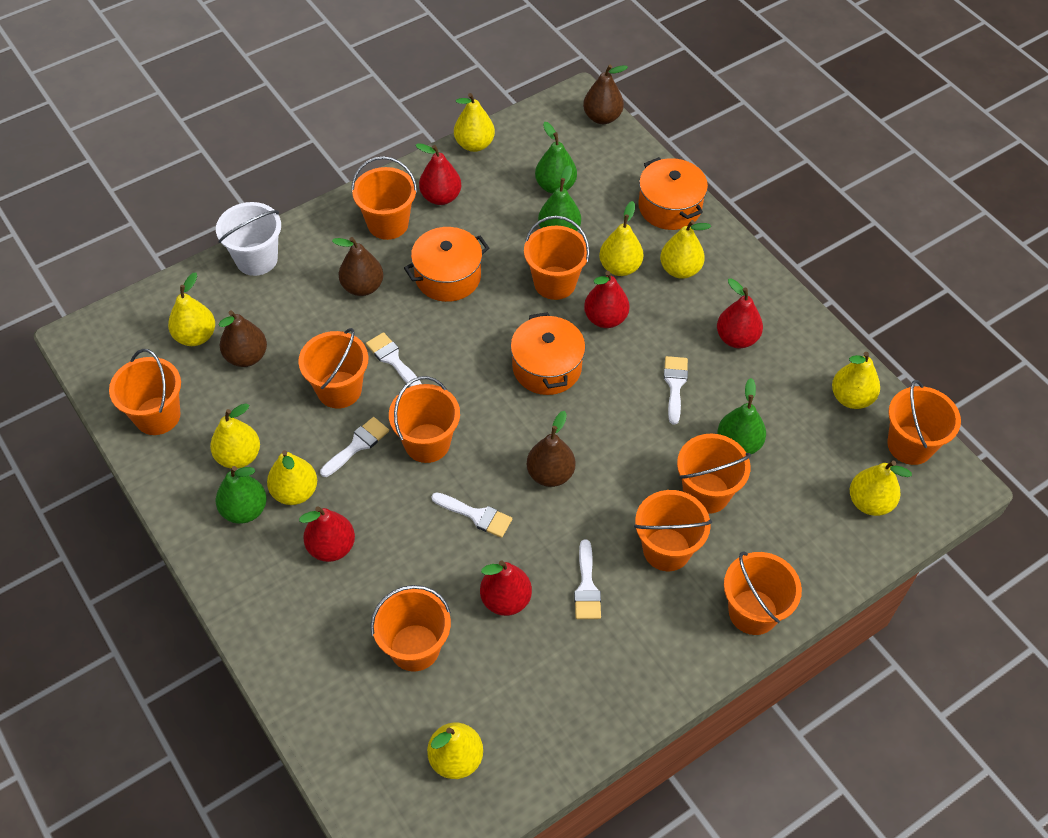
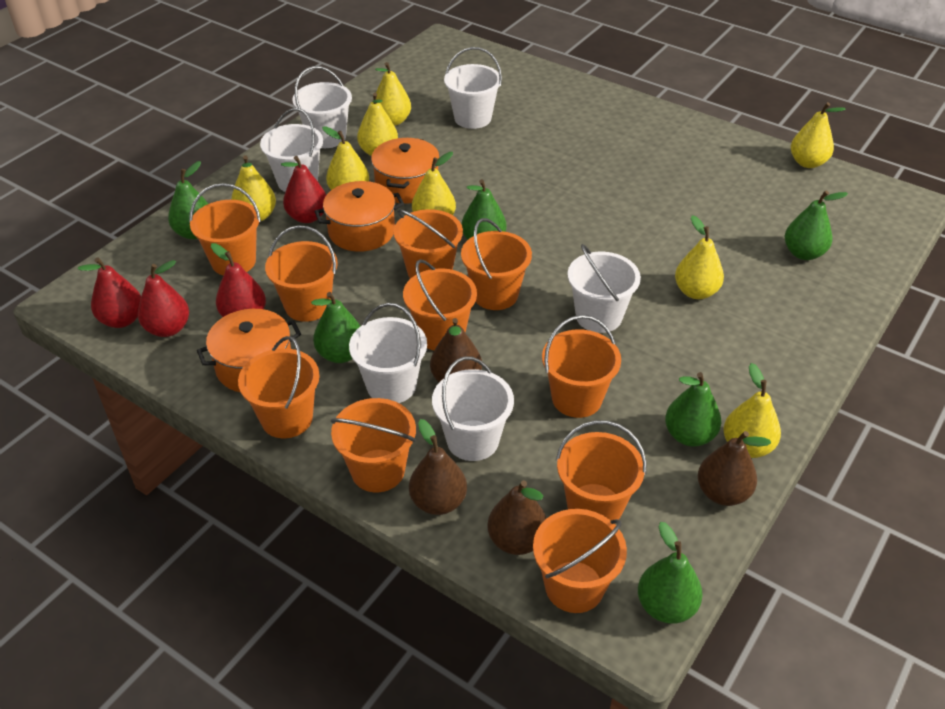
green pear: [216,466,267,524] [535,122,577,194] [538,165,581,231] [718,378,766,454] = 4 -> [168,161,209,239] [311,292,361,363] [461,179,506,240] [638,522,703,624] [665,372,721,446] [785,190,848,260] = 6
red pear: [299,507,355,562] [416,143,461,205] [480,560,532,616] [584,271,630,328] [717,278,763,348] = 5 -> [78,257,141,328] [138,260,189,337] [211,243,266,317] [281,156,326,223] = 4
white brush: [320,417,389,477] [366,332,421,387] [431,492,512,538] [574,539,601,619] [664,356,688,425] = 5 -> none = 0
white bucket: [216,202,281,276] = 1 -> [260,108,323,192] [292,66,352,148] [349,303,427,403] [432,357,514,461] [444,47,502,129] [568,244,641,333] = 6
yellow pear: [168,272,215,346] [210,403,260,469] [267,450,317,505] [427,722,483,779] [454,93,495,152] [599,201,644,276] [660,220,711,279] [832,352,880,409] [850,460,912,516] = 9 -> [231,155,276,221] [322,126,369,190] [357,93,398,156] [373,62,411,126] [412,152,456,215] [675,216,724,299] [723,363,781,458] [791,102,846,168] = 8

